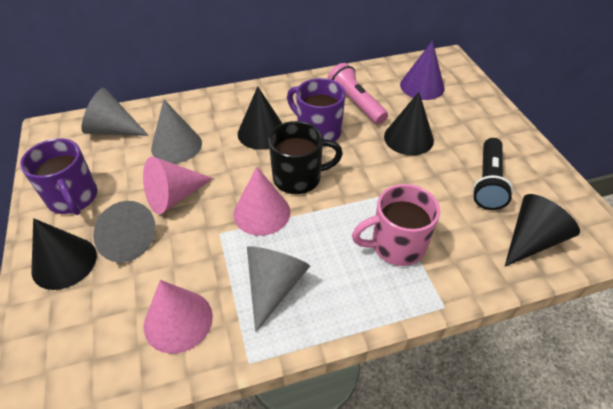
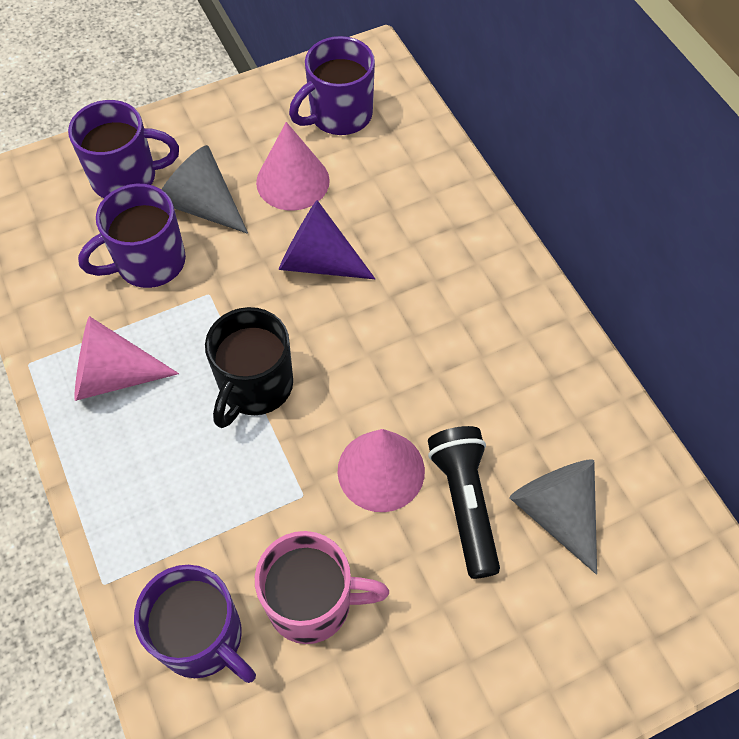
black cone: [31,218,97,290] [238,86,283,150] [384,92,434,155] [505,194,580,267] = 4 -> none = 0
grey cone: [81,88,149,136] [93,201,156,262] [151,99,202,163] [247,246,310,332] = 4 -> [161,145,248,234] [510,459,597,575] = 2
pink flashlight: [327,63,388,125] = 1 -> none = 0
purple mug: [20,138,97,215] [287,78,346,142] = 2 -> [68,100,179,198] [78,184,186,288] [134,565,256,683] [289,36,375,135] = 4

